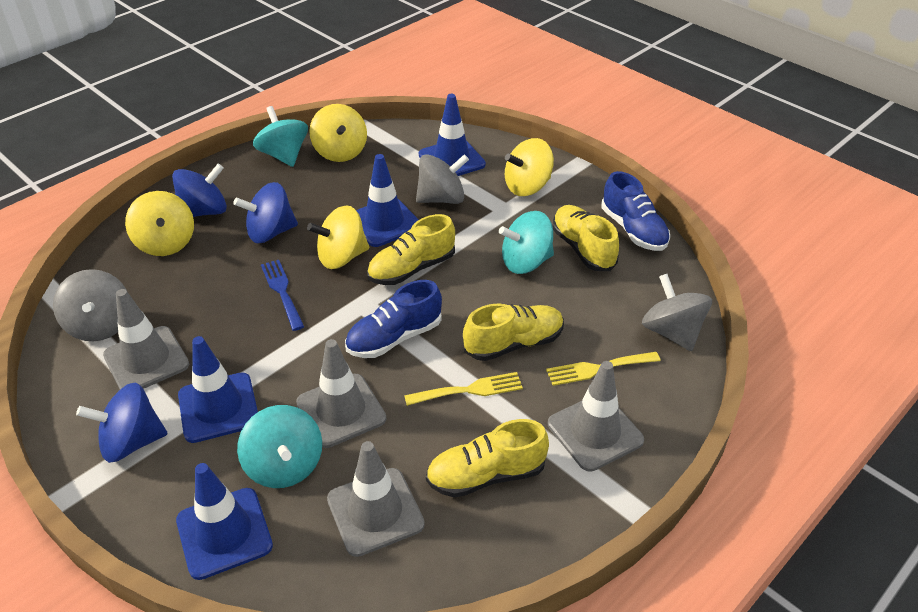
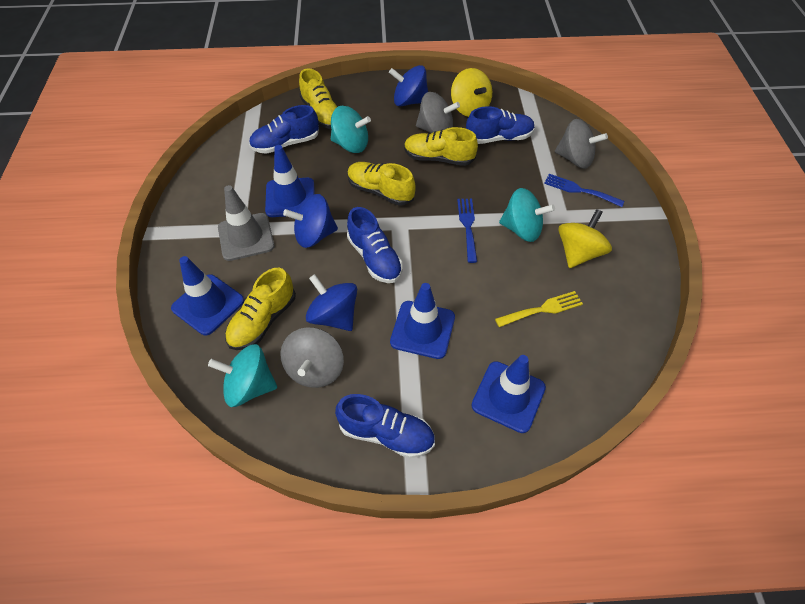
blue fork: [261,260,304,331] = 1 -> [457,199,477,263] [544,174,624,207] = 2
blue shoe: [345,280,442,358] [601,171,670,251] = 2 -> [249,105,319,154] [335,394,435,458] [347,207,403,283] [466,106,535,144] = 4
grey traffic cone: [103,289,189,389] [296,339,386,448] [327,441,425,557] [548,361,644,472] = 4 -> [218,185,274,261] = 1
yellow fork: [404,372,523,406] [546,352,661,386] = 2 -> [495,291,583,327] = 1
yellow spinning top: [125,191,194,256] [307,205,369,269] [309,104,367,162] [505,138,554,196] = 4 -> [451,68,492,117] [559,209,612,268] = 2

